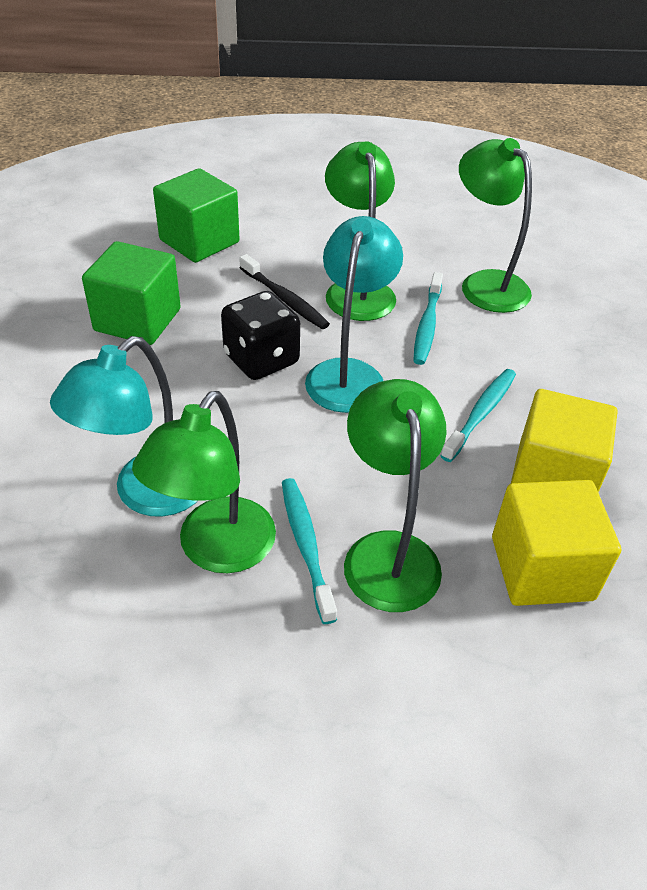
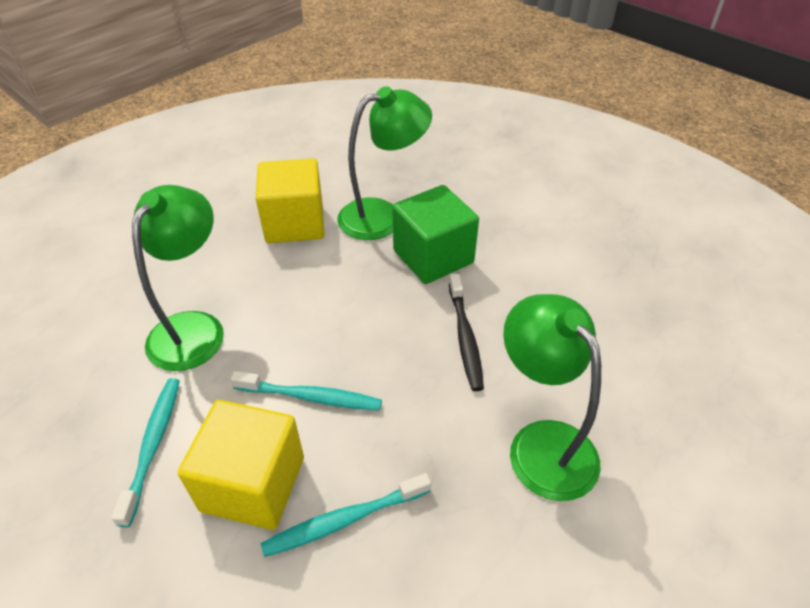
black dice: [221,291,300,380] = 1 -> none = 0
green cube: [82,241,181,345] [153,168,240,263] = 2 -> [392,185,479,284] = 1
green lamp: [132,391,276,573] [325,141,396,321] [344,379,447,612] [459,138,532,313] = 4 -> [132,185,224,371] [337,86,432,240] [503,294,601,501] = 3
turquoise lamp: [50,336,198,517] [305,216,403,413] = 2 -> none = 0

